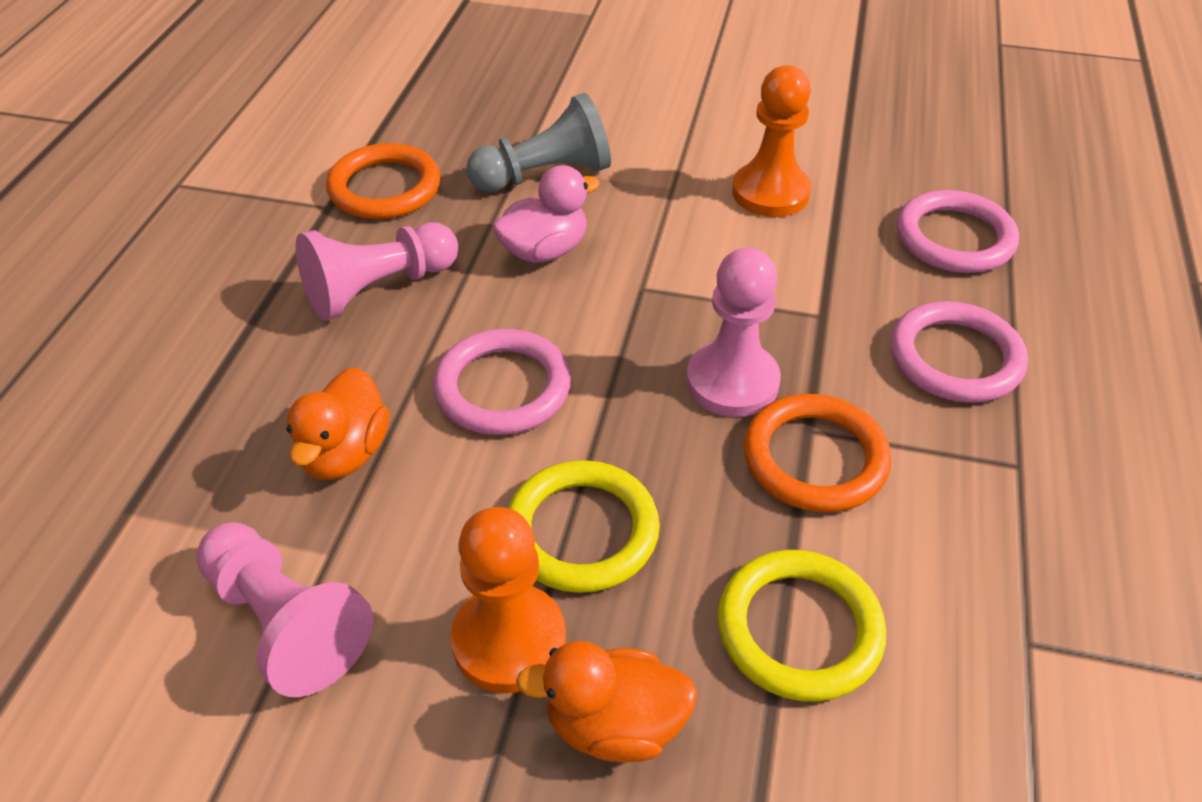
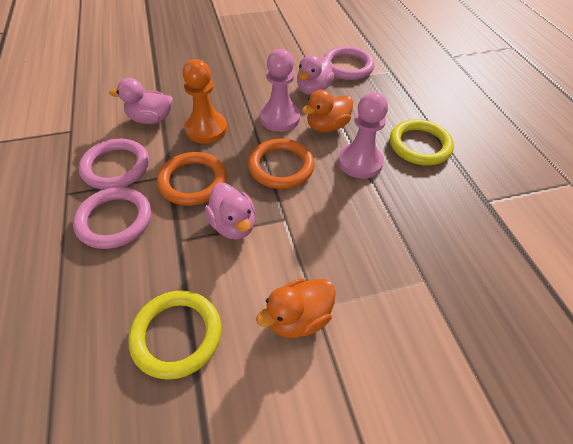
grey pawn: [466,93,611,192] = 1 -> none = 0
orange pawn: [451,507,566,693] [732,65,811,217] = 2 -> [182,59,227,144] = 1
pink duck: [492,165,600,263] = 1 -> [109,78,173,124] [205,182,256,240] [297,55,335,95] = 3
pink pawn: [196,522,373,697] [296,222,458,321] [686,248,781,417] = 3 -> [260,49,300,132] [338,92,388,179] = 2

